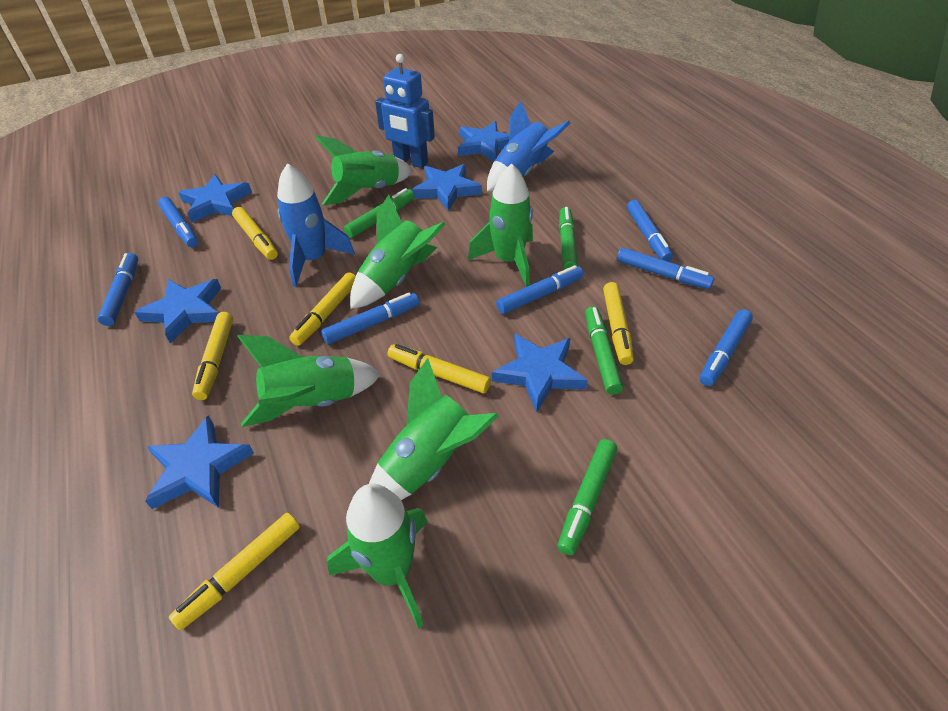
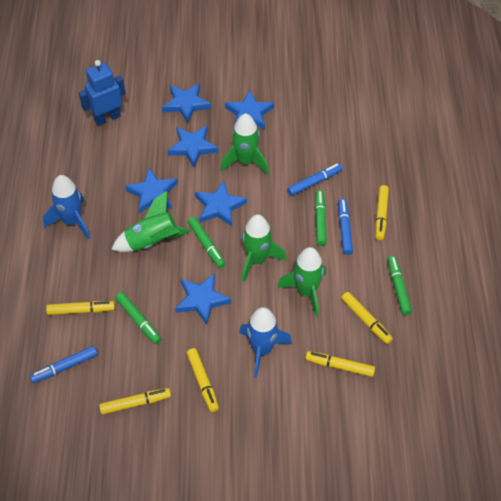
blue marker: [97,253,138,326] [158,197,198,248] [321,293,419,344] [496,265,584,314] [617,248,714,289] [627,200,673,262] [700,309,753,386] = 7 -> [30,346,98,383] [287,163,343,196] [338,198,353,255] = 3
green rocket: [237,335,381,427] [315,135,413,205] [327,484,428,629] [350,195,446,309] [369,358,499,500] [468,163,533,287] = 6 -> [111,191,191,252] [221,113,269,175] [242,214,286,282] [277,247,326,317] = 4

